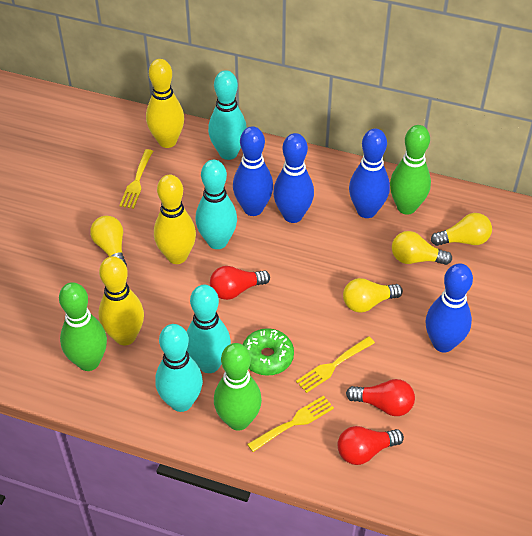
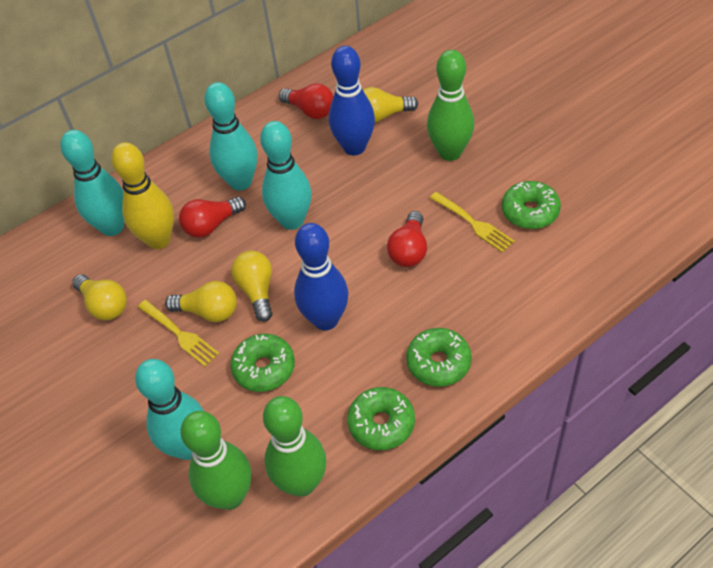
blue bowling pin: [233,126,273,216] [273,133,314,223] [349,129,390,218] [426,263,473,353] = 4 -> [294,223,348,331] [328,46,375,156] = 2
green donut: [242,328,294,376] = 1 -> [230,334,295,392] [347,387,415,450] [406,328,472,387] [502,181,561,229] = 4
yellow bowling pin: [99,256,144,345] [146,59,184,148] [154,175,196,264] = 3 -> [111,142,174,249] = 1
yellow fork: [119,149,153,209] [247,396,334,452] [296,336,375,393] = 3 -> [138,300,219,367] [430,192,515,253] = 2

